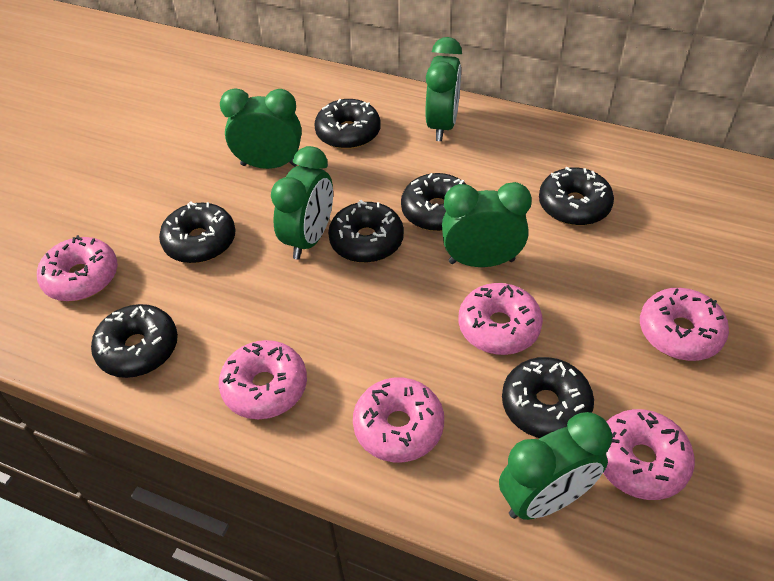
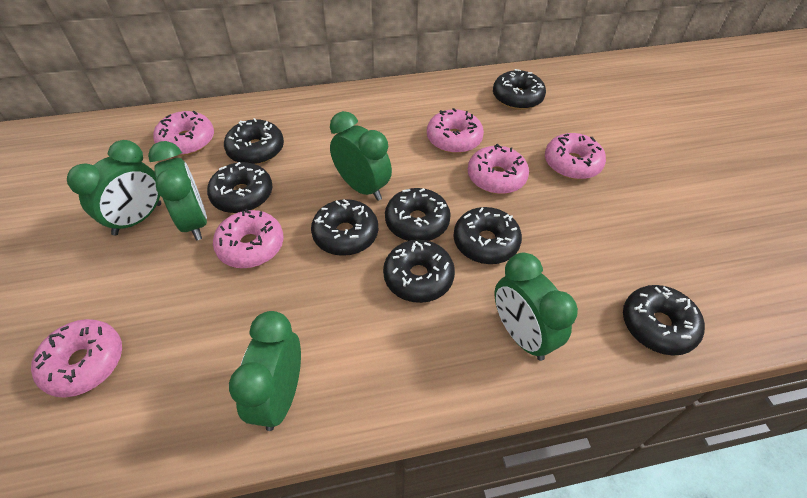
black donut: [91,304,178,378] [159,201,236,263] [314,99,380,149] [328,200,404,263] [401,173,467,231] [502,357,594,438] [539,167,614,226] = 7 -> [207,162,272,213] [224,118,284,165] [311,199,378,256] [383,240,455,303] [385,188,451,241] [453,207,522,264] [493,69,546,110] [623,285,705,356] = 8

